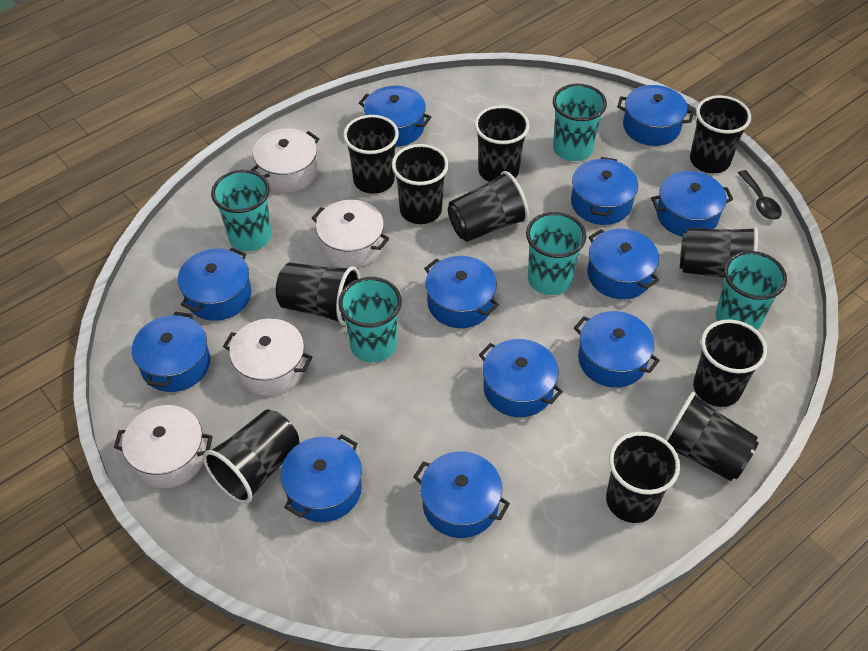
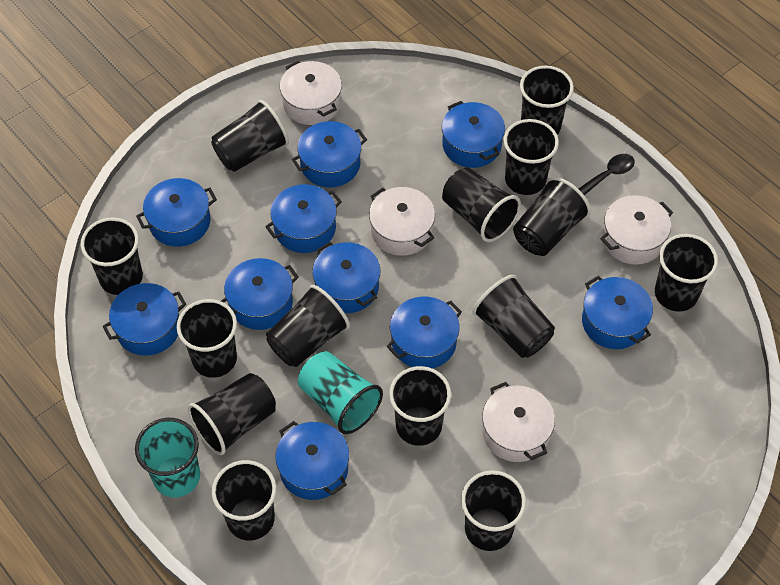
black cup: [203,410,300,504] [276,262,360,325] [343,115,399,194] [392,144,449,224] [448,171,529,242] [474,105,530,182] [606,432,680,523] [664,392,759,481] [680,227,758,278] [690,95,751,173] [693,319,767,407] = 11 -> [81,217,143,295] [177,299,237,378] [188,373,276,455] [211,100,289,172] [212,460,276,541] [266,285,350,367] [389,366,451,446] [442,167,521,242] [461,470,526,551] [472,275,555,358] [503,119,559,195] [513,177,591,256] [520,66,574,135] [655,234,718,311] = 14
blue pot: [132,312,210,392] [178,247,251,321] [280,434,362,522] [359,86,431,147] [413,451,510,538] [424,256,499,328] [479,339,563,417] [571,157,638,225] [574,311,660,388] [587,229,659,299] [617,85,694,146] [651,171,733,237] = 12 -> [102,283,186,356] [136,178,217,247] [221,258,299,330] [265,184,342,253] [275,421,349,500] [292,121,367,188] [312,242,380,313] [386,297,462,369] [442,101,505,168] [582,276,653,349] = 10
turquoise cup: [211,170,272,251] [338,277,402,362] [526,212,586,295] [553,84,607,161] [716,251,787,331] = 5 -> [135,418,200,498] [298,351,383,434] = 2

